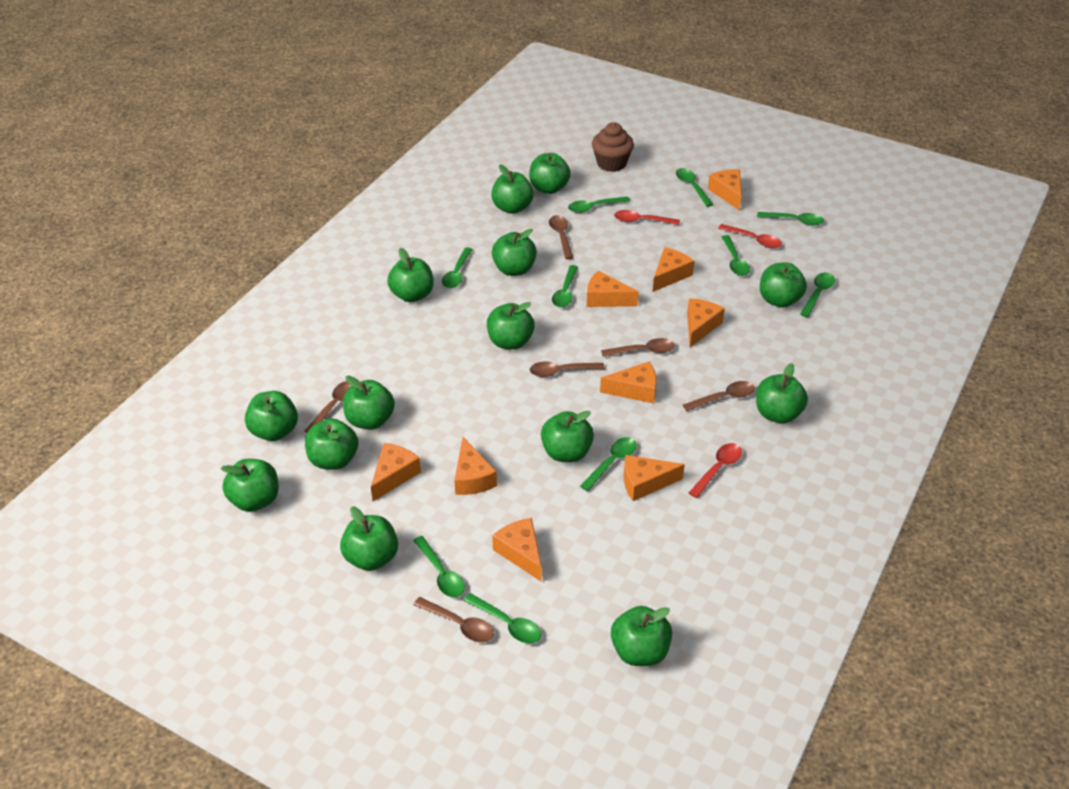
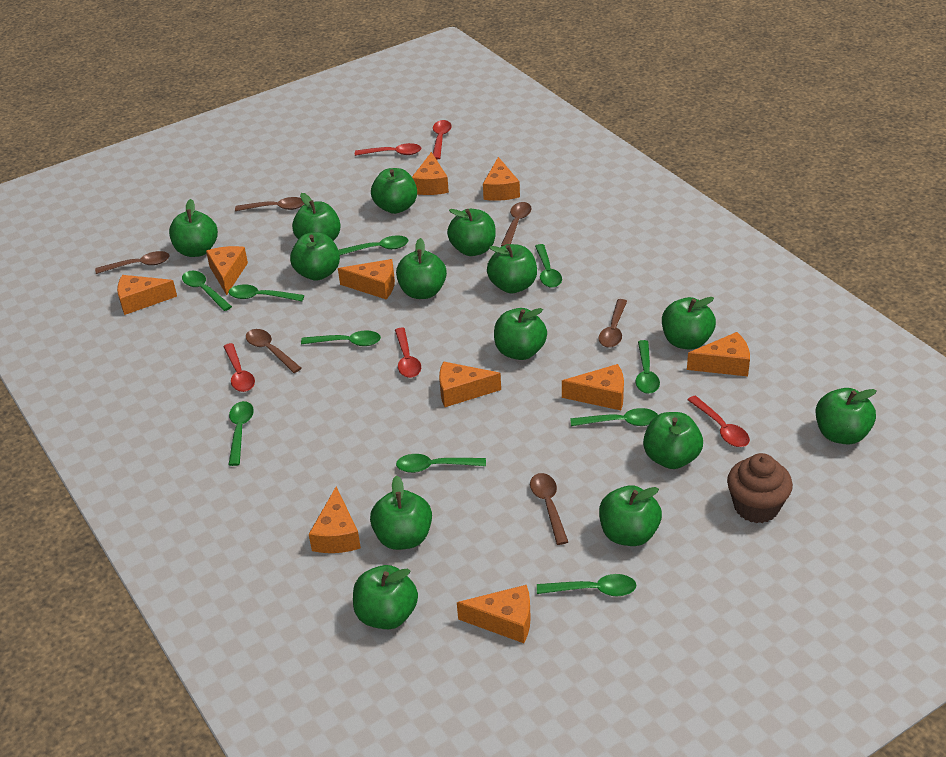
orange cheese: [371,443,421,501] [454,437,497,495] [492,518,542,582] [587,270,639,307] [600,361,657,403] [624,455,685,501] [653,247,694,292] [687,298,725,347] [708,169,741,210] = 9 -> [117,275,177,315] [206,246,248,295] [309,486,361,553] [338,259,395,299] [412,152,449,195] [439,361,501,407] [457,585,531,643] [483,157,520,201] [562,364,624,410] [687,332,750,376] = 10
red spoon: [614,210,680,225] [689,443,742,498] [718,224,782,248] = 3 -> [223,343,255,392] [355,143,422,156] [395,327,421,378] [433,120,451,160] [687,395,750,447] = 5

